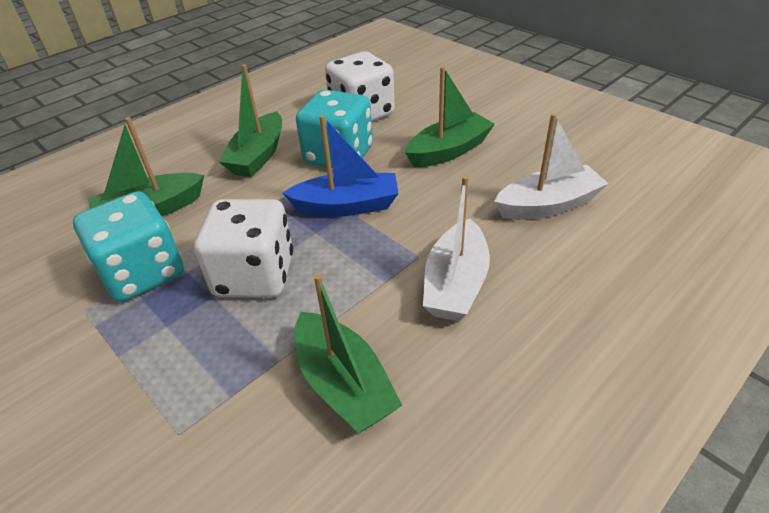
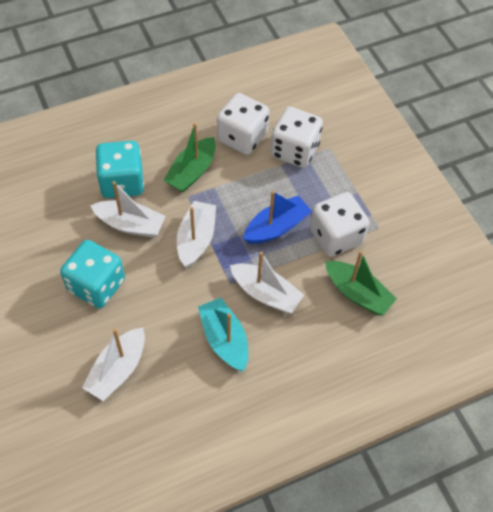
green boat: [88,117,204,217] [218,64,282,177] [294,274,402,433] [405,66,495,167] = 4 -> [163,123,216,192] [325,251,397,316] = 2
turquoise boat: none = 0 -> [198,298,248,371] = 1
white boat: [423,175,490,321] [494,113,608,220] = 2 -> [82,327,145,401] [90,181,166,238] [177,201,216,268] [230,252,304,313] = 4
white dice: [194,199,293,298] [325,51,395,121] = 2 -> [217,93,270,155] [271,107,323,168] [310,192,369,257] = 3

